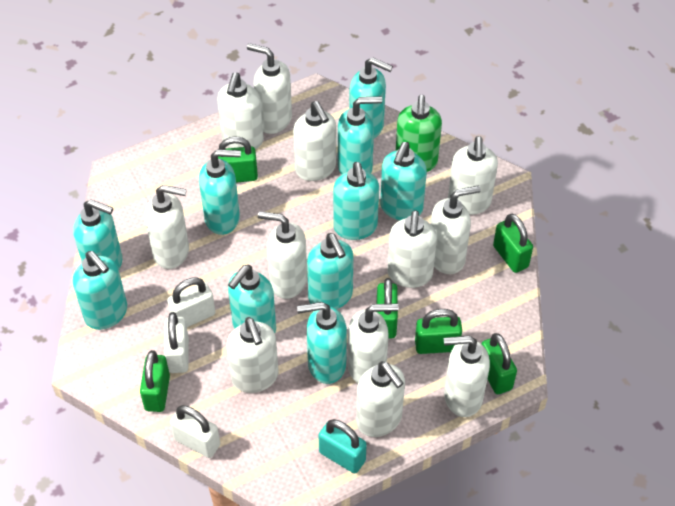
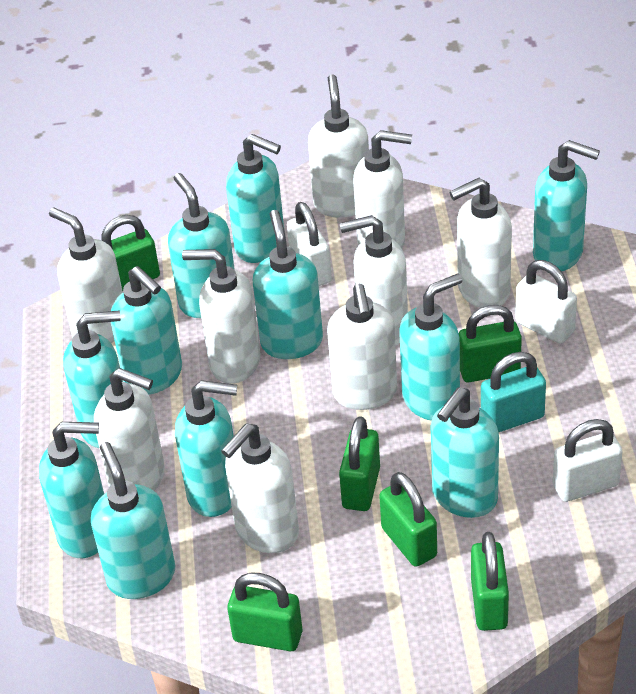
green soap dispenser: [396,95,442,172] = 1 -> none = 0
turquoise soap dispenser: [73,199,122,270] [73,251,127,330] [199,149,241,235] [228,265,276,333] [297,302,347,384] [307,233,353,309] [333,162,379,240] [338,96,382,174] [349,57,393,138] [380,142,427,220] = 10 -> [39,422,104,558] [63,310,123,448] [91,442,176,599] [111,266,182,395] [168,173,235,318] [175,380,237,517] [226,134,284,263] [253,210,323,359] [399,273,462,421] [430,387,499,518] [533,140,600,271] = 11
white soap dispenser: [145,185,189,269] [217,73,264,150] [227,317,279,393] [247,43,292,134] [258,211,307,299] [293,101,336,181] [348,303,399,383] [356,361,405,437] [387,210,437,288] [431,185,481,274] [444,335,490,417] [448,136,498,215] = 12 -> [49,207,123,343] [94,368,165,491] [182,249,261,384] [221,424,299,553] [308,75,369,218] [327,284,397,410] [339,215,408,346] [353,130,412,248] [450,178,512,308] = 9

